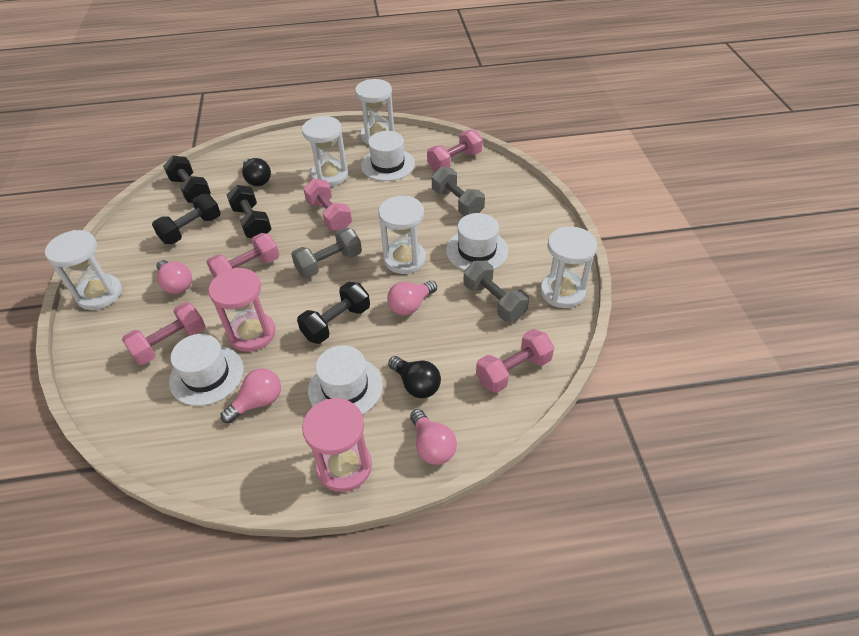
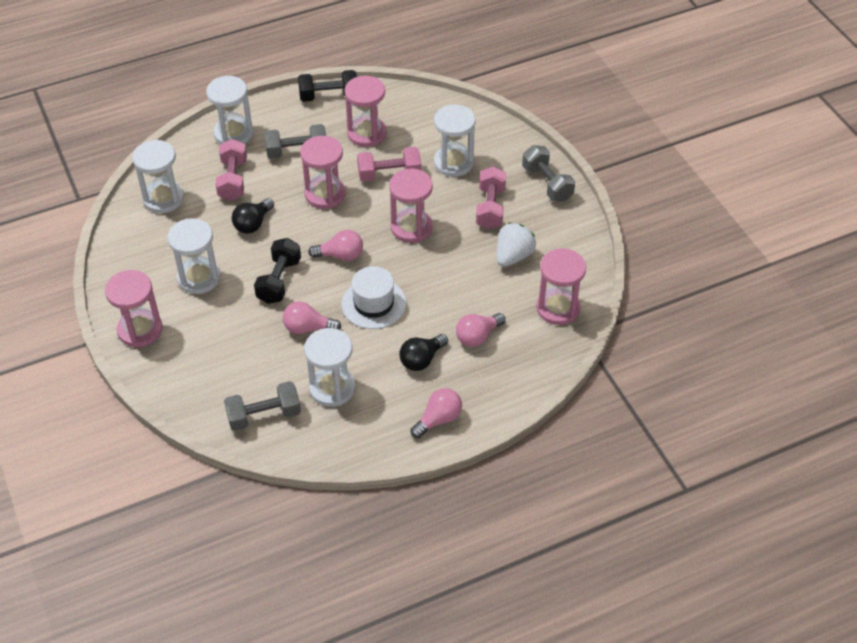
black dumbbell: [152,194,221,244] [163,156,211,203] [227,185,271,238] [297,282,370,344] = 4 -> [254,238,301,304] [298,70,357,102] = 2
pink dumbbell: [122,302,206,365] [206,233,279,278] [303,178,352,231] [427,129,483,172] [476,329,554,393] = 5 -> [215,139,247,201] [357,147,421,182] [476,166,506,230] = 3
pink hourglass: [209,268,276,352] [302,398,372,492] = 2 -> [105,270,163,347] [300,136,346,209] [344,76,387,147] [389,169,433,243] [536,248,586,325] = 5
white hat: [169,334,243,406] [308,345,383,414] [361,131,415,181] [446,213,508,270] = 4 -> [341,266,406,329] = 1
white strawberry: none = 0 -> [497,223,536,267] = 1

